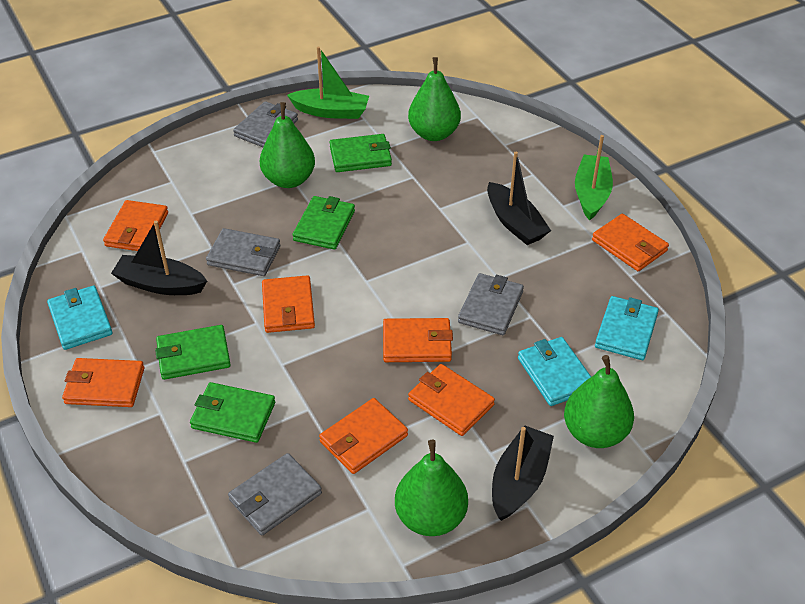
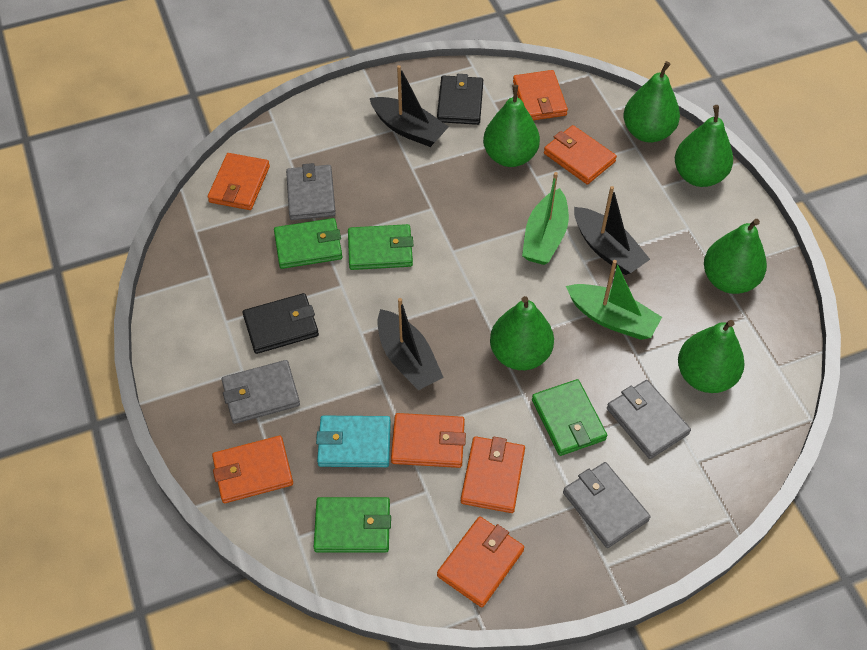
black wallet: none = 0 -> [242,293,319,354] [437,74,483,125] = 2
green pear: [260,102,315,188] [395,440,468,536] [408,57,461,141] [564,355,634,448] = 4 -> [483,85,540,167] [490,296,554,370] [623,61,680,143] [675,105,733,187] [678,320,745,393] [704,219,767,294] = 6
turquoise wallet: [47,286,113,350] [518,337,591,406] [595,296,659,360] = 3 -> [316,416,391,467] = 1

